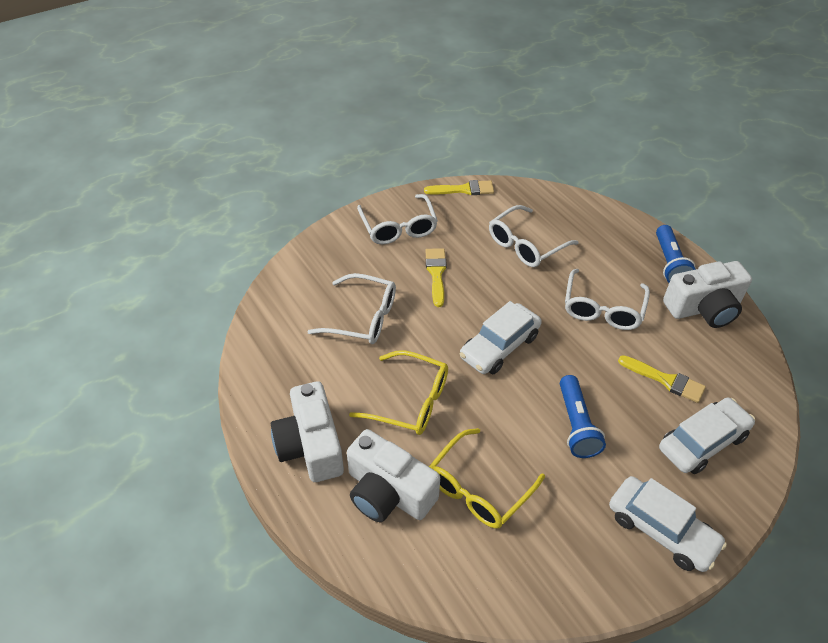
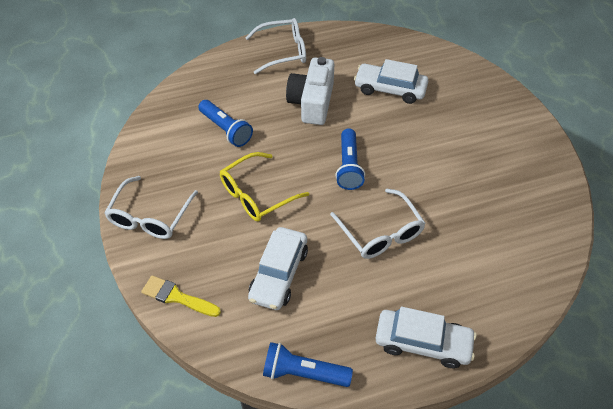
blue flashlight: [560,375,606,458] [656,225,696,283] = 2 -> [198,100,253,147] [263,342,353,387] [335,128,365,190] = 3
white camera: [271,381,344,482] [347,429,440,522] [663,261,752,328] = 3 -> [286,57,334,125] = 1
white glasses: [307,273,396,344] [357,194,438,244] [489,205,579,267] [565,269,650,330] = 4 -> [104,176,198,239] [245,18,306,74] [330,189,425,259] = 3
yellow brush: [424,180,494,195] [425,248,447,307] [618,355,706,403] = 3 -> [141,275,221,317] = 1
yellow glasses: [349,350,448,435] [429,428,545,529] = 2 -> [220,152,309,222] = 1

